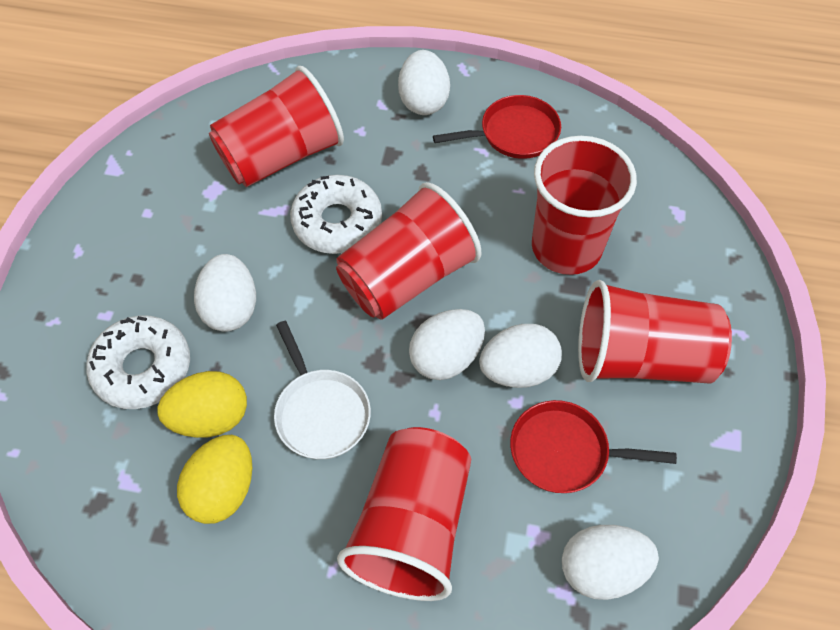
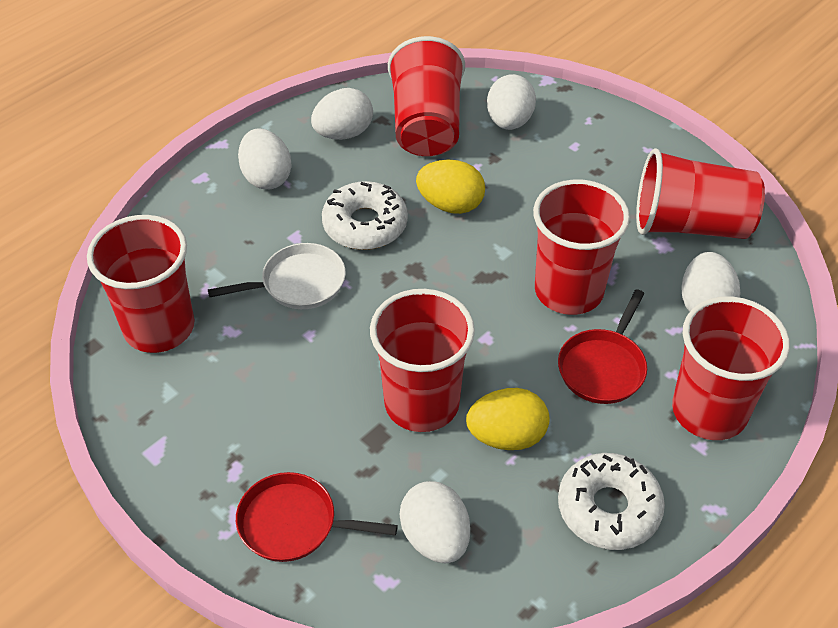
red cup: [209,66,344,187] [336,182,481,320] [337,427,471,601] [532,136,637,275] [578,280,732,383] = 5 -> [87,215,195,353] [370,289,475,432] [388,36,465,156] [533,179,630,315] [636,148,765,239] [672,296,790,440] = 6

